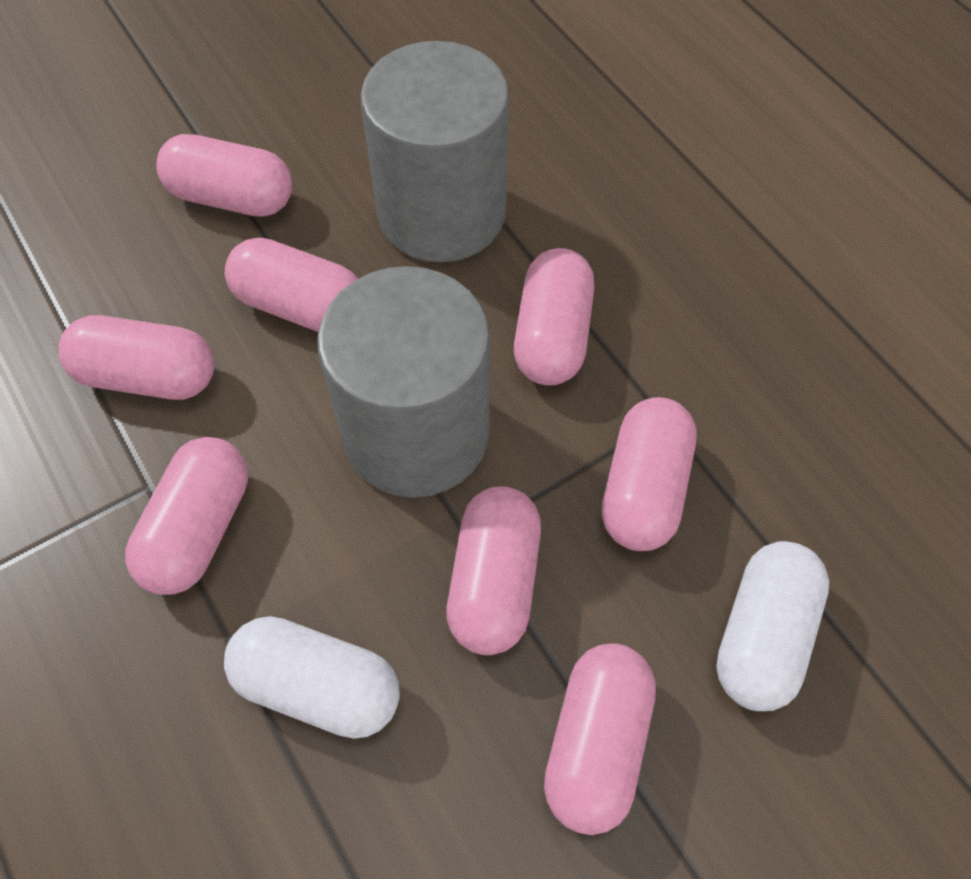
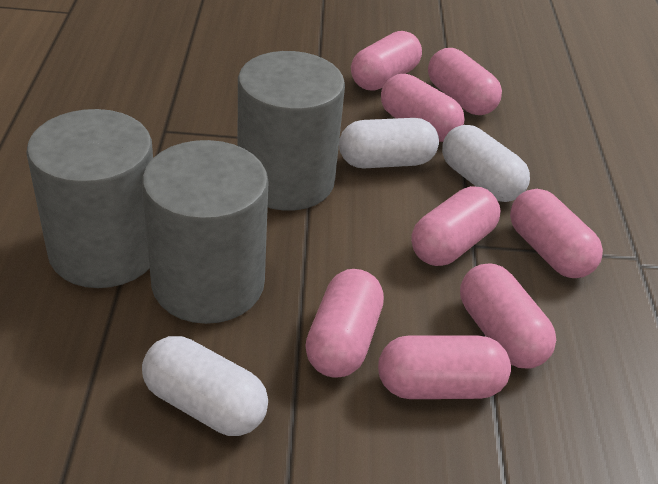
grey cylinder: [317,266,490,498] [361,41,509,263] = 2 -> [26,109,153,288] [142,140,268,324] [238,51,345,211] = 3
white capsule: [224,616,400,739] [716,541,829,711] = 2 -> [142,336,268,436] [339,118,439,168] [442,125,530,202] = 3

